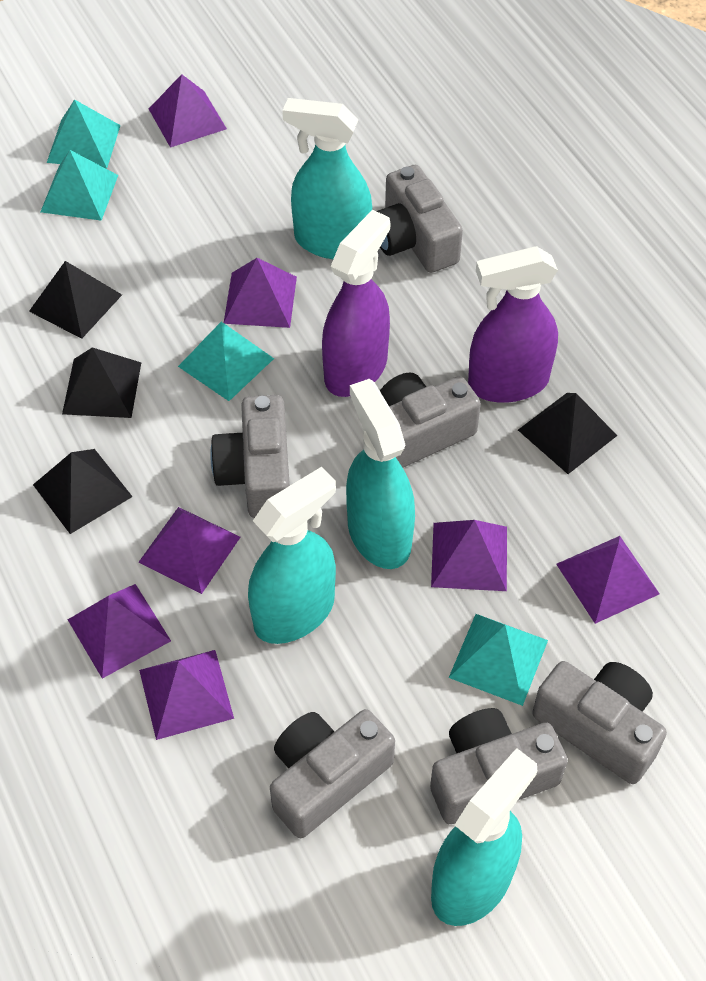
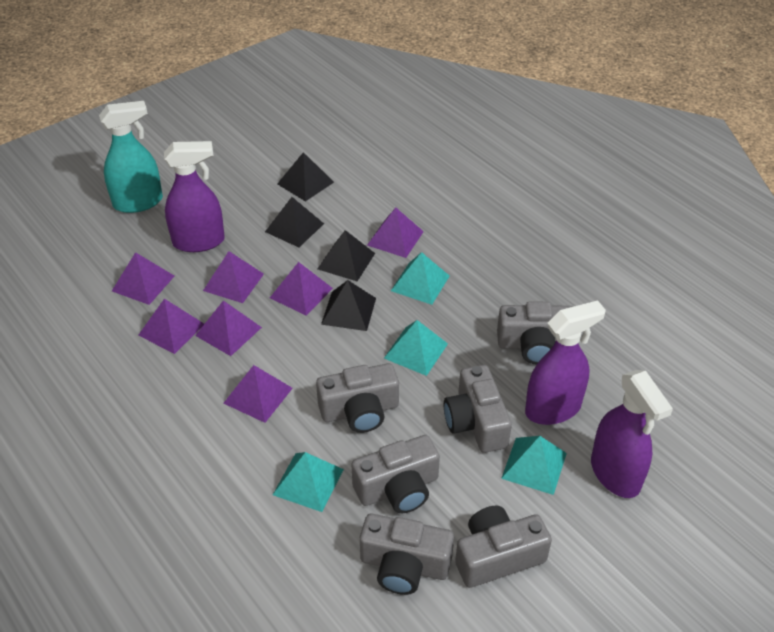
purple spray bottle: [322,210,390,397] [468,246,558,403] = 2 -> [164,141,225,252] [525,300,606,425] [591,370,673,498] = 3
turquoise spray bottle: [248,467,336,644] [282,98,372,259] [346,379,415,569] [431,748,537,926] = 4 -> [99,101,163,213] = 1

